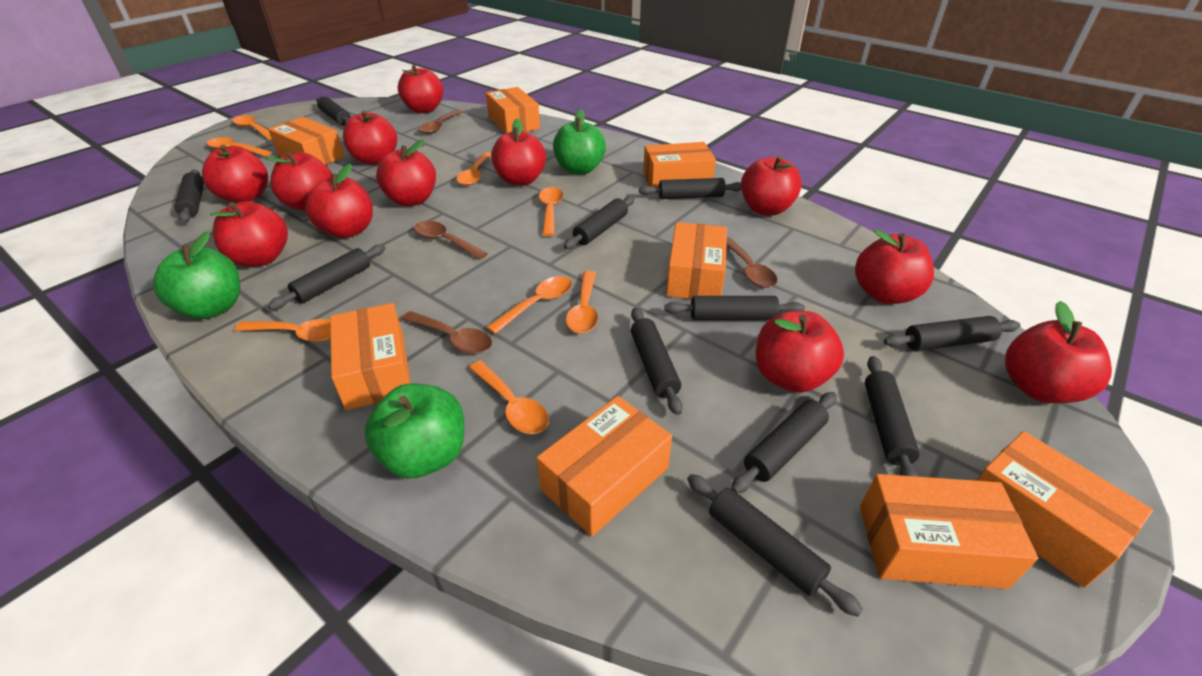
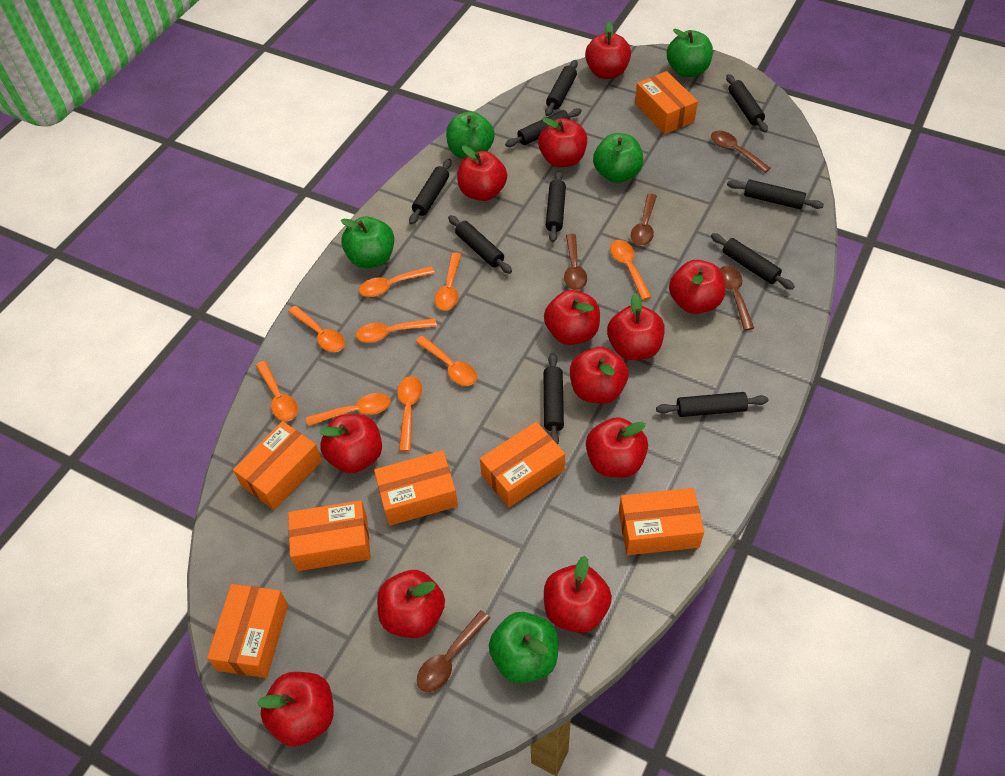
black rolling pin: [175,169,204,222] [268,244,385,310] [316,96,351,126] [564,196,634,249] [631,308,683,415] [639,178,741,199] [665,296,805,320] [687,474,863,617] [731,392,837,493] [865,356,920,477] [884,316,1020,351] = 11 -> [409,159,452,224] [448,215,512,274] [505,108,582,147] [544,353,564,445] [545,60,578,116] [546,171,566,242] [656,392,768,417] [711,233,795,290] [726,74,768,132] [727,180,824,209] = 10
brown spoon: [402,311,492,354] [414,221,488,259] [419,109,463,134] [726,237,778,288] = 4 -> [417,610,490,692] [564,234,587,290] [631,194,657,246] [711,131,770,173] [720,266,754,330] = 5
green apple: [153,231,240,319] [364,383,464,478] [553,109,606,175] = 3 -> [341,216,394,268] [446,111,495,159] [489,612,558,683] [593,133,643,183] [667,29,713,77] = 5
orange box: [268,117,345,165] [330,303,411,410] [486,87,540,134] [537,396,672,537] [643,142,716,187] [666,222,727,299] [860,474,1038,589] [976,431,1153,588] = 8 -> [207,584,288,678] [233,421,322,510] [288,500,371,571] [374,451,458,526] [480,422,565,508] [619,488,704,555] [635,71,698,134] = 7
orange spoon: [207,137,272,157] [232,115,272,140] [235,319,331,342] [456,152,491,186] [469,361,549,434] [486,276,572,334] [539,187,563,236] [566,271,598,334] = 8 -> [256,361,298,421] [288,306,345,352] [306,393,390,426] [356,318,437,343] [359,266,435,297] [397,376,422,451] [415,336,477,386] [435,253,461,311] [610,240,651,300] = 9

